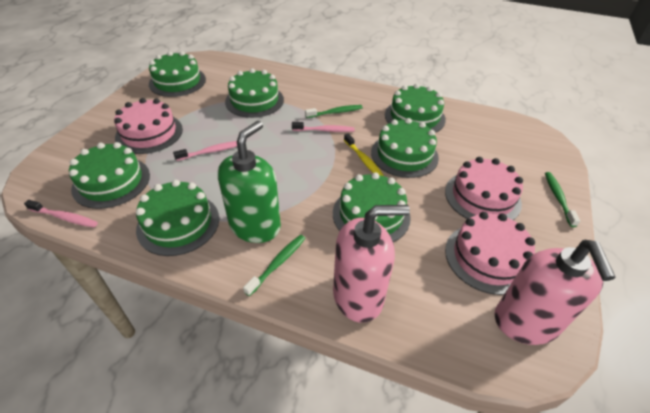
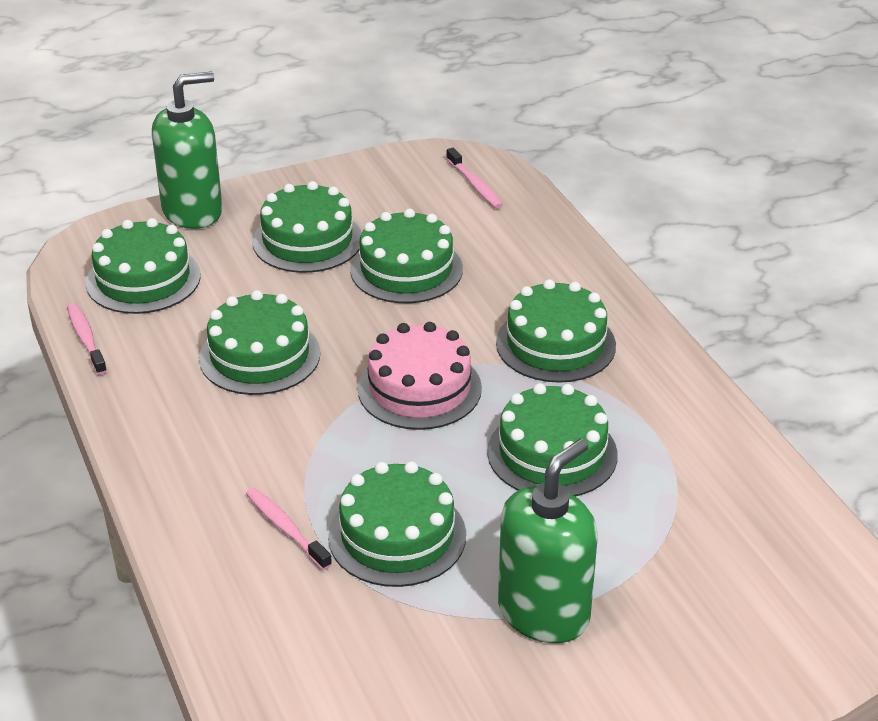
green soap dispenser: [218,121,281,243] = 1 -> [152,72,222,229] [498,439,598,643] = 2
green toothbrush: [243,235,305,296] [305,105,363,118] [545,172,580,227] = 3 -> none = 0
pink cake: [114,98,183,154] [445,157,523,220] [445,212,535,295] = 3 -> [358,322,482,430] = 1
pink soap dispenser: [333,205,410,323] [495,240,616,345] = 2 -> none = 0
yellow toothbrush: [344,133,384,176] = 1 -> none = 0

